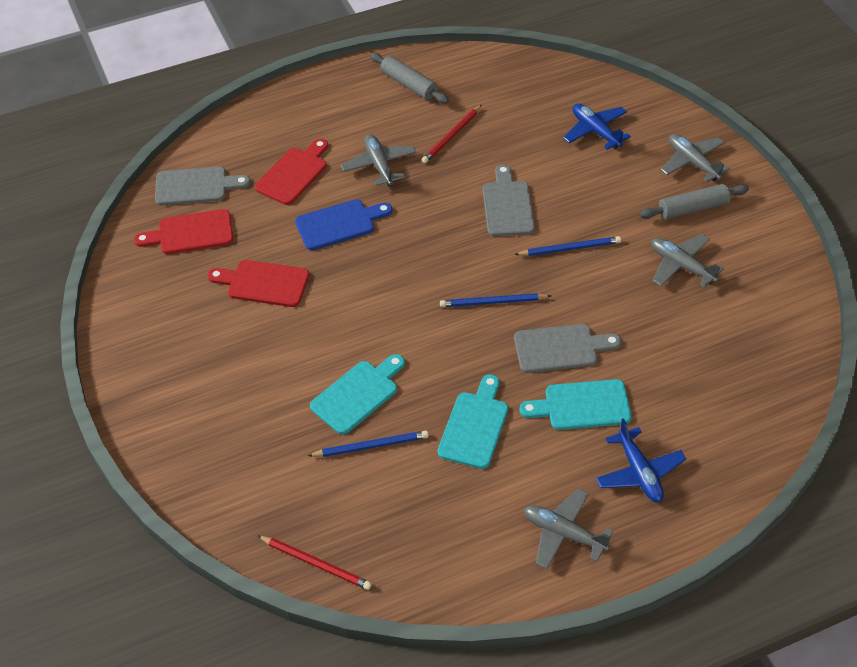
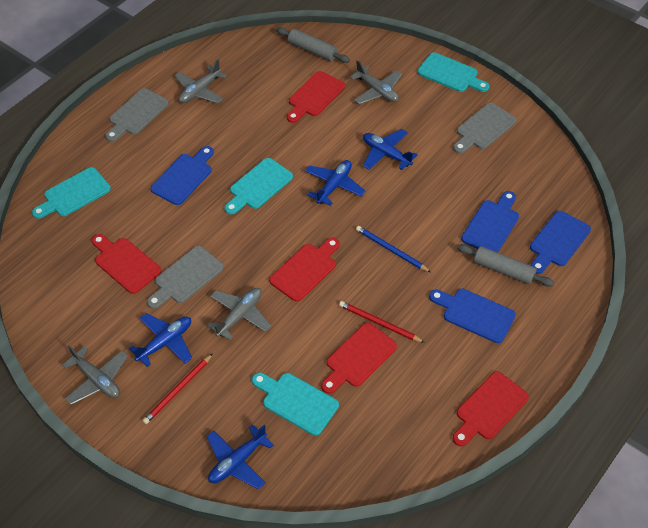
blue cutting board: [295,199,393,250] = 1 -> [151,146,214,205] [429,289,516,343] [461,191,519,253] [530,211,591,274] = 4
blue pencil: [308,431,429,457] [440,293,551,307] [515,236,621,256] = 3 -> [356,226,431,272] = 1
blue plane: [563,103,631,150] [596,418,686,503] = 2 -> [129,313,192,367] [207,425,274,490] [305,160,365,206] [363,129,418,170] = 4
red cutting board: [134,209,233,254] [207,260,309,307] [255,139,328,205] = 3 -> [92,234,161,294] [269,238,340,302] [287,71,345,123] [321,323,397,394] [453,372,529,446] = 5
turquoise cutting board: [310,354,405,434] [438,374,508,469] [520,379,632,430] = 3 -> [32,167,111,219] [225,158,293,215] [252,373,339,436] [417,52,489,92] = 4

